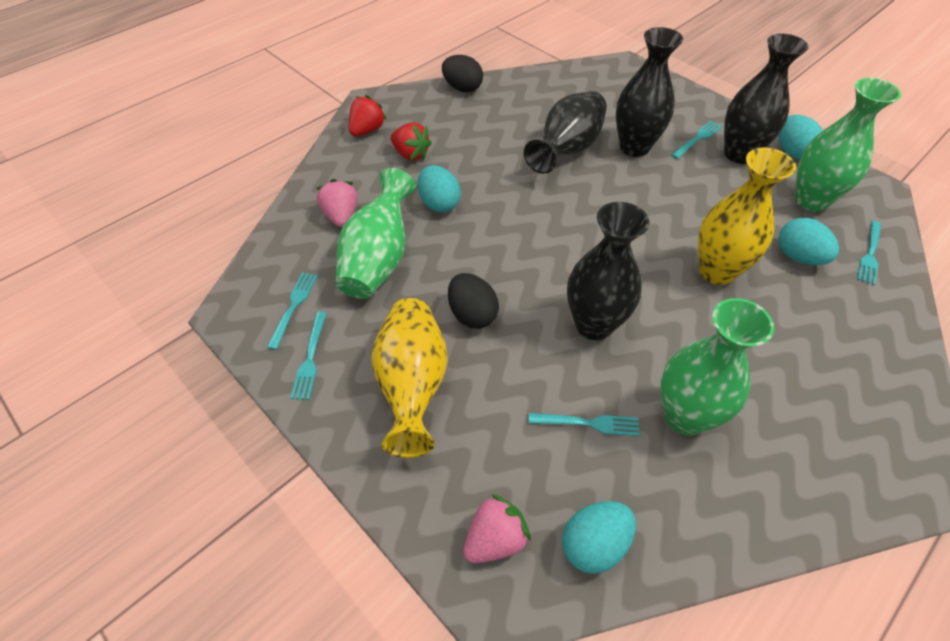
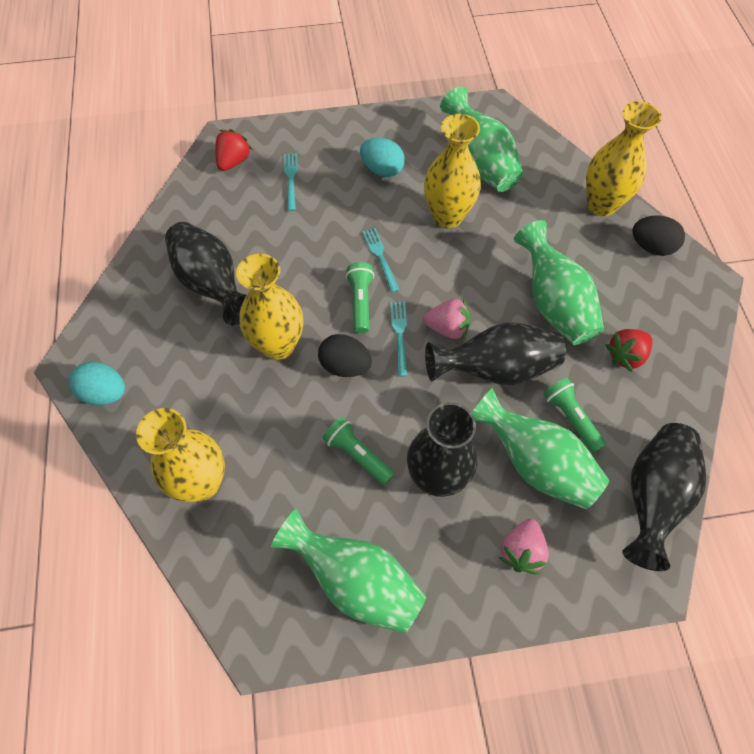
green flashlight: none = 0 -> [323,417,395,485] [346,262,374,333] [543,378,606,453] = 3
green vase: [336,168,416,299] [661,298,774,435] [795,78,901,212] = 3 -> [271,509,426,634] [440,87,523,192] [472,388,609,509] [514,220,604,345] = 4
turquoise egg: [418,165,461,213] [562,501,636,574] [778,115,823,159] [778,218,839,265] = 4 -> [69,362,125,405] [360,138,405,177] = 2
turquoise fork: [267,272,318,350] [291,312,327,400] [529,413,640,436] [671,121,722,159] [857,221,881,285] = 5 -> [284,153,298,211] [362,228,400,292] [391,302,407,377] = 3
yellow vase: [371,298,448,458] [698,148,796,285] = 2 -> [136,408,225,502] [236,254,303,360] [424,114,481,228] [586,101,662,217] = 4

